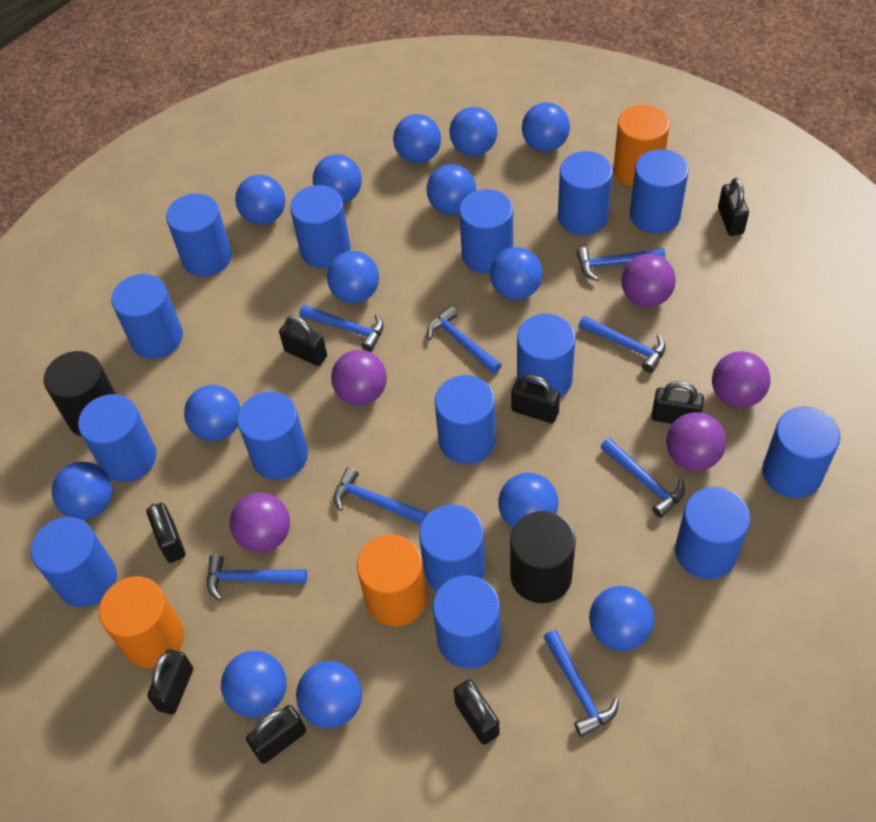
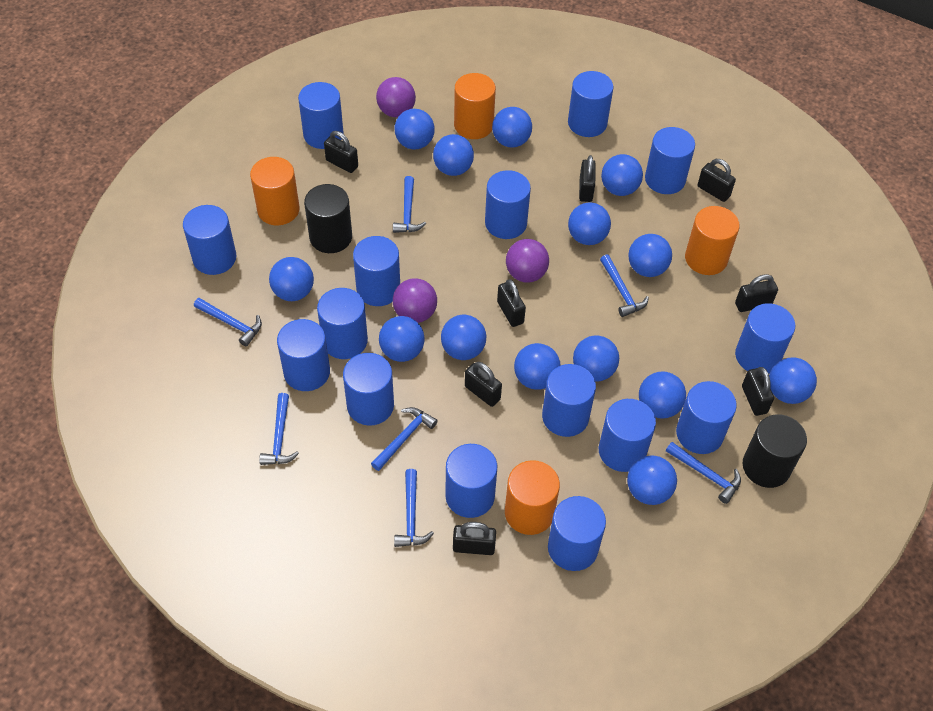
blue hammer: [207,554,307,601] [299,305,384,352] [334,467,427,524] [427,306,502,374] [543,630,619,737] [576,247,665,281] [579,315,666,373] [600,438,685,518] = 8 -> [194,298,262,347] [259,393,299,465] [371,407,438,471] [393,176,426,233] [394,469,434,547] [600,255,649,317] [666,442,741,504] = 7
orange cylinder: [99,576,184,668] [357,535,427,626] [613,105,670,187] = 3 -> [250,157,300,225] [454,73,496,139] [505,460,560,535] [685,206,740,275] = 4
purple ball: [230,493,290,553] [331,350,387,406] [622,254,676,307] [666,412,726,471] [712,351,771,408] = 5 -> [376,77,416,117] [393,278,437,323] [506,239,549,283] = 3

